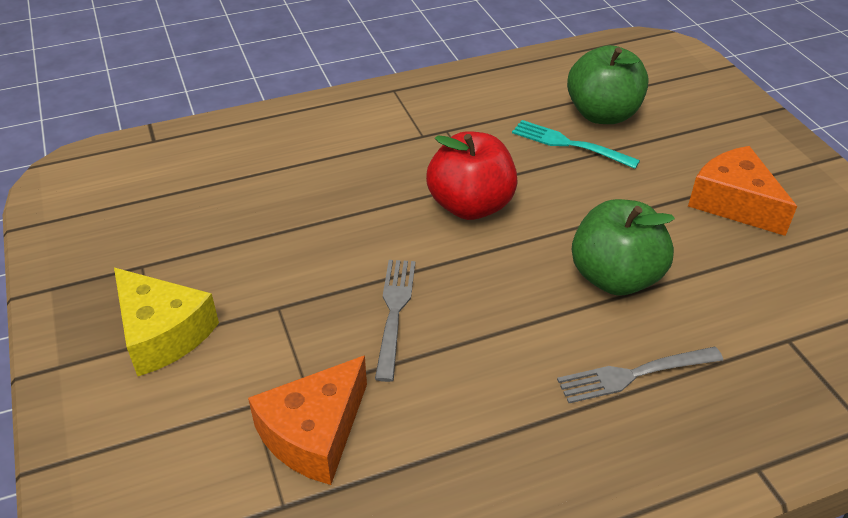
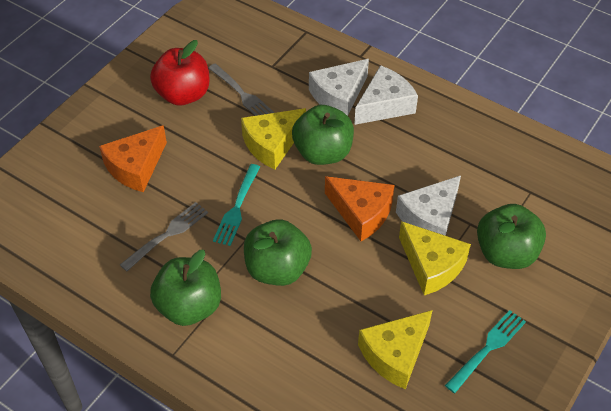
green apple: [567,45,649,124] [572,199,675,296] = 2 -> [150,250,221,326] [244,219,312,286] [292,105,354,165] [477,204,546,269] = 4
turquoise fork: [512,120,640,169] = 1 -> [213,164,260,246] [445,310,526,393] = 2
white cheese: none = 0 -> [309,59,369,116] [354,65,418,125] [396,176,461,236] = 3
yellow cheese: [114,268,219,376] = 1 -> [241,108,306,170] [358,310,433,389] [399,221,471,295] = 3

